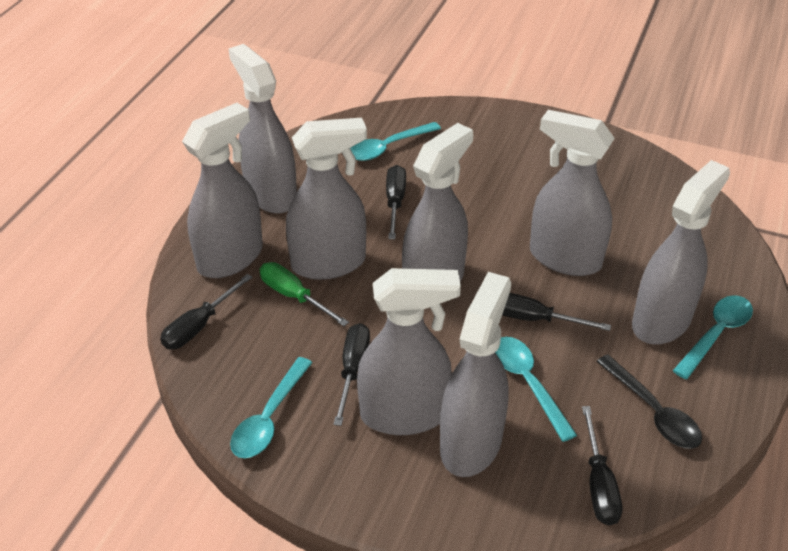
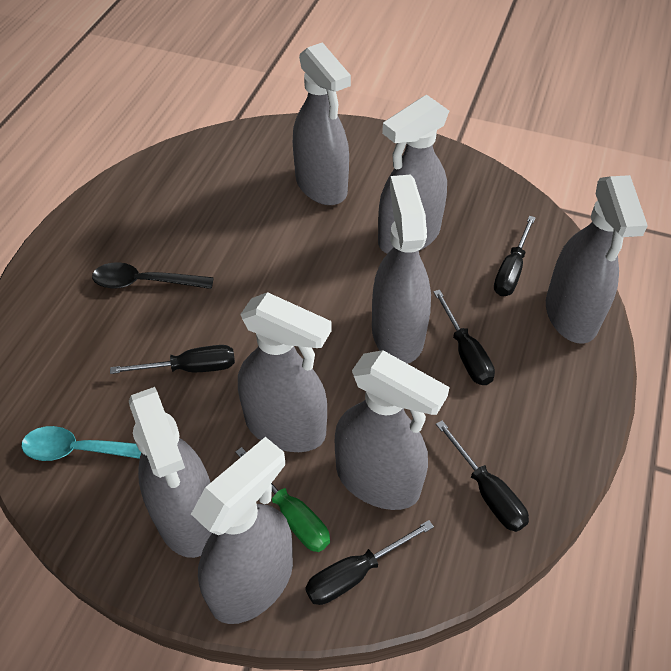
turquoise spoon: [230,357,312,458] [350,122,441,161] [495,337,577,442] [673,295,753,379] = 4 -> [21,426,141,461] = 1

